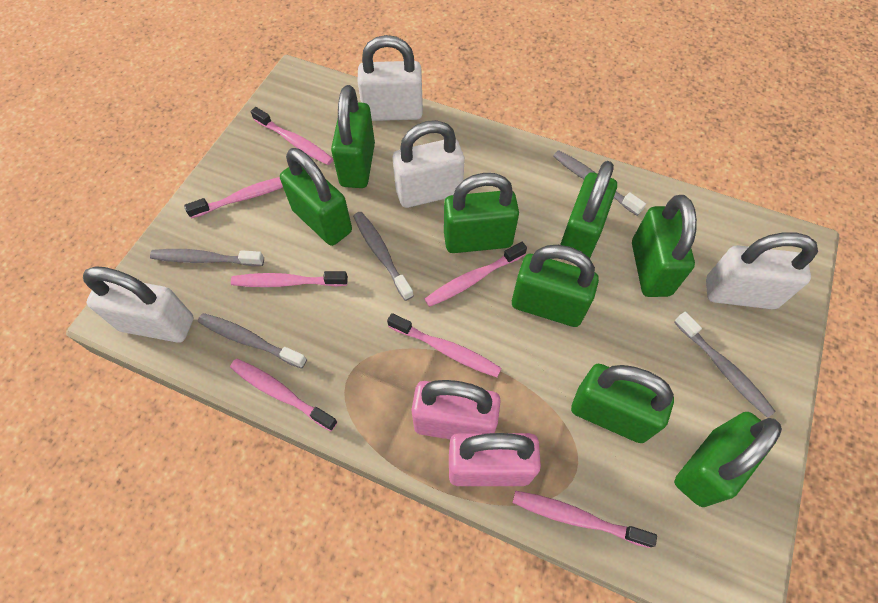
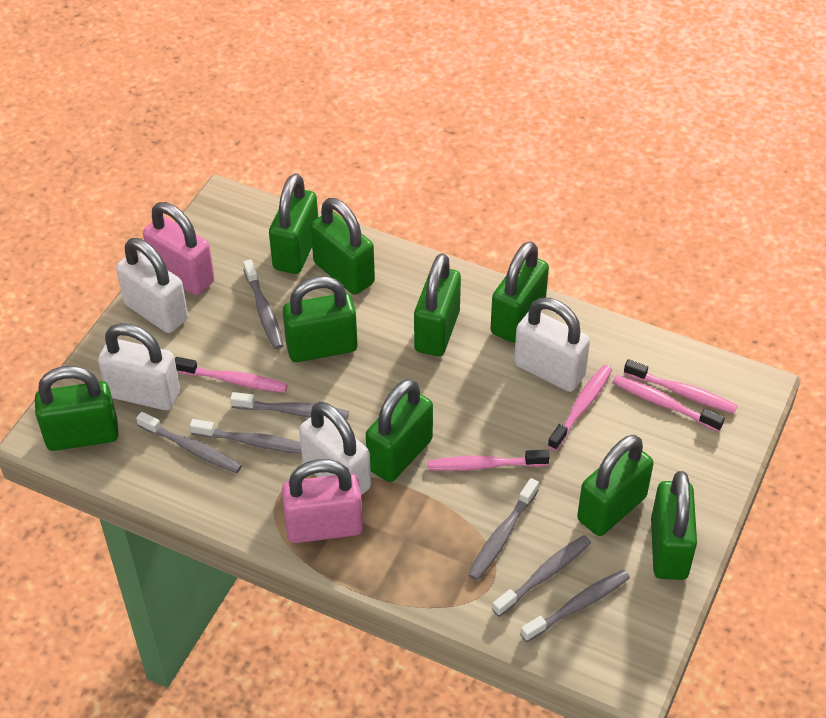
green padlock: [280,148,352,246] [331,85,375,188] [444,173,519,253] [512,245,599,327] [560,161,617,258] [571,364,674,443] [632,195,697,297] [674,412,782,507] = 8 -> [35,366,119,451] [269,173,318,274] [283,276,358,362] [311,198,375,295] [366,379,433,482] [414,253,461,356] [490,241,549,343] [577,435,653,536] [651,471,697,580] = 9
grey toothbrush: [150,249,264,266] [198,313,307,369] [353,212,414,301] [553,150,646,216] [674,312,776,418] = 5 -> [136,412,242,473] [190,419,301,454] [230,392,349,420] [243,259,284,349] [468,478,539,581] [492,535,591,617] [520,570,630,642] = 7
pink toothbrush: [184,177,283,219] [230,359,338,431] [231,271,348,287] [250,107,333,165] [387,313,502,377] [425,242,527,307] [512,491,657,548] = 7 -> [175,357,288,393] [427,450,549,471] [548,365,612,451] [612,375,725,432] [624,359,738,413] = 5

